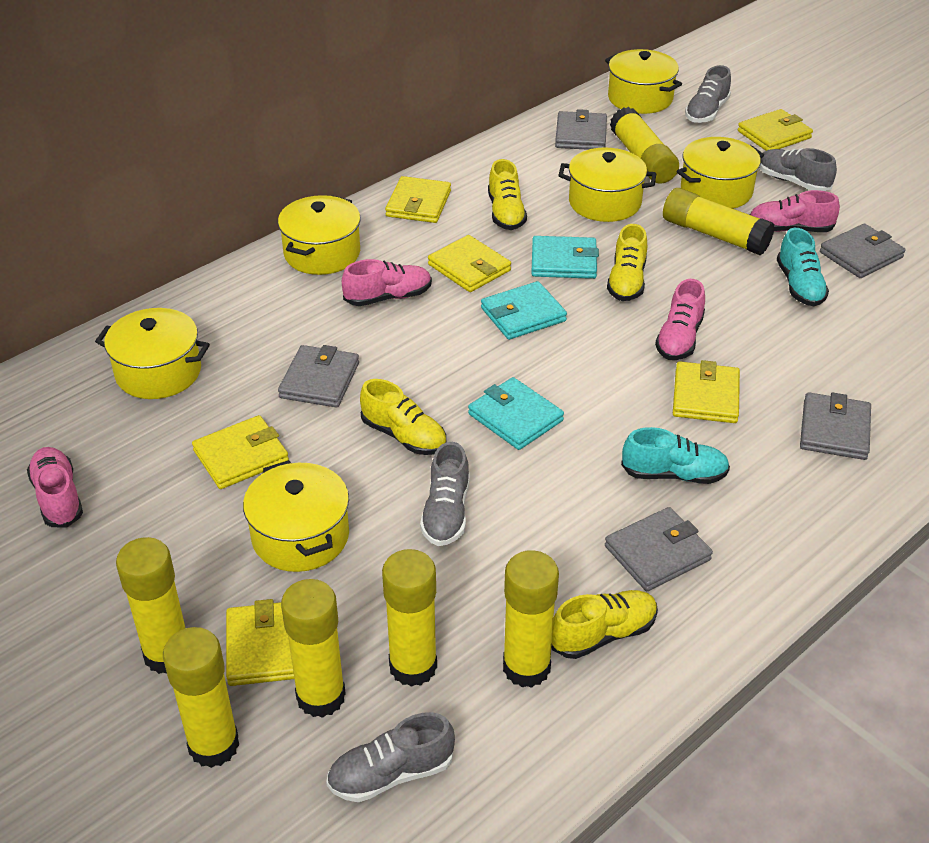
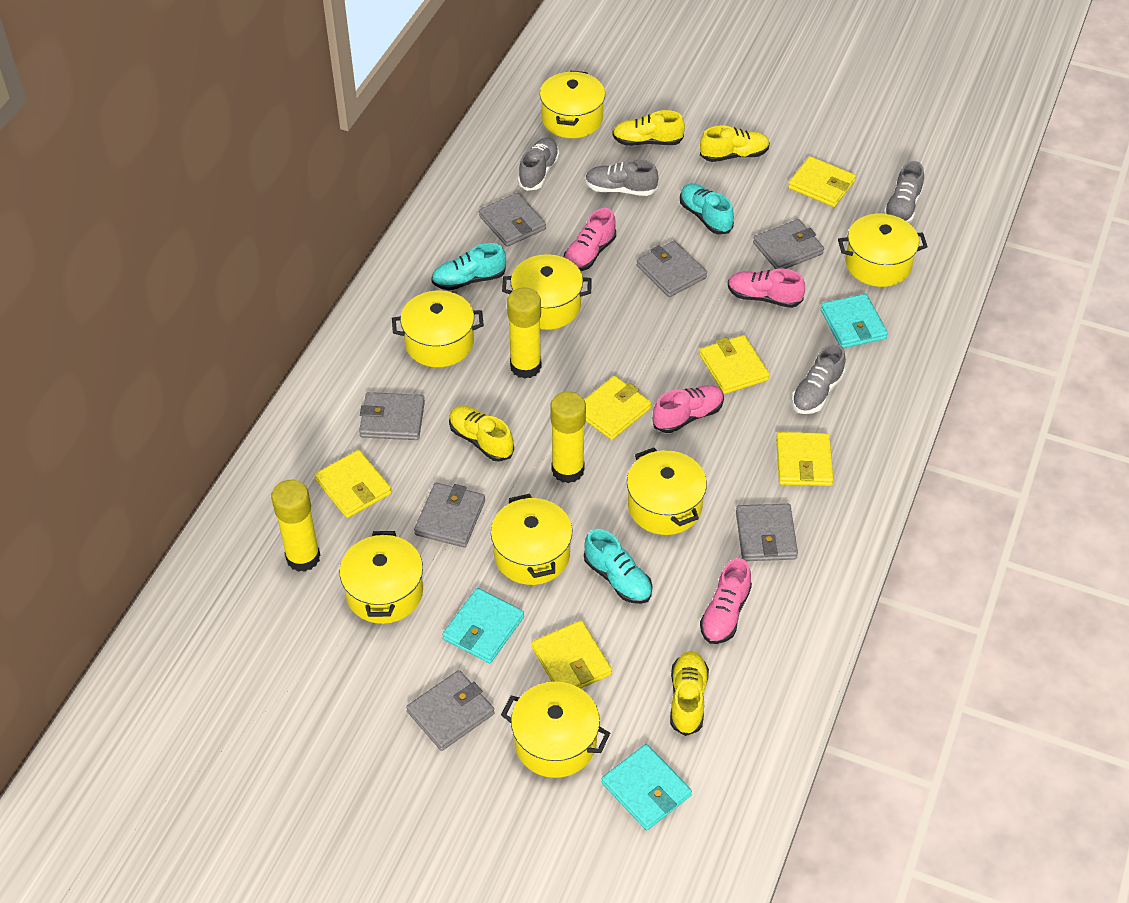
grey wallet: [278,345,359,407] [555,109,607,150] [605,507,713,591] [800,392,871,460] [820,223,906,278] = 5 -> [359,392,425,440] [406,670,495,751] [414,483,485,547] [479,193,546,247] [637,241,707,297] [736,504,798,561] [753,219,824,269] = 7
turquoise shoe: [621,427,730,484] [777,228,829,306] = 2 -> [431,243,506,290] [584,529,652,604] [680,183,734,234] = 3
yellow glue stick: [116,537,186,674] [163,627,239,768] [281,579,346,718] [382,549,437,687] [503,550,559,688] [610,107,679,184] [663,188,775,255] = 7 -> [271,480,320,572] [507,288,541,379] [550,391,586,483] = 3
yellow pot: [95,308,210,399] [243,460,349,572] [278,195,361,275] [558,147,656,222] [605,49,682,114] [676,137,764,209] = 6 -> [340,531,423,624] [392,291,484,367] [491,494,572,585] [501,682,610,778] [502,254,592,330] [540,71,605,138] [627,448,707,535] [838,214,928,287] = 8

